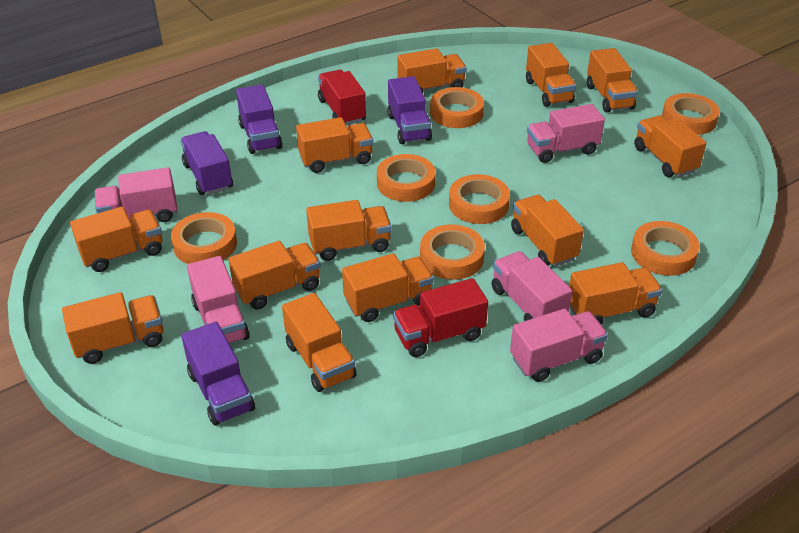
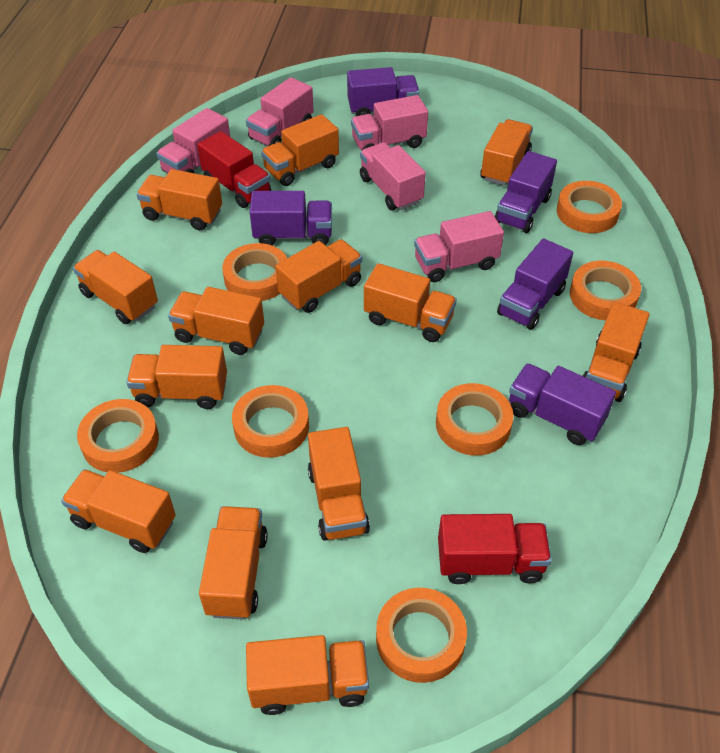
purple truck: [180,131,233,195] [181,322,255,425] [236,84,282,154] [387,76,432,144] = 4 -> [250,191,332,246] [347,67,420,116] [495,151,557,233] [497,238,573,330] [509,363,616,445] = 5

